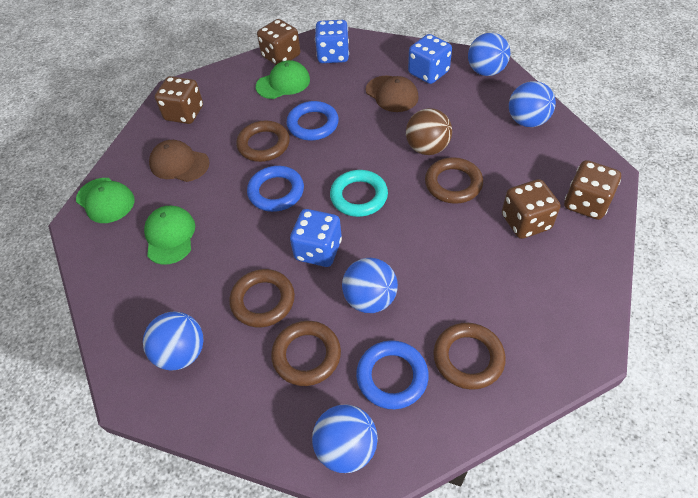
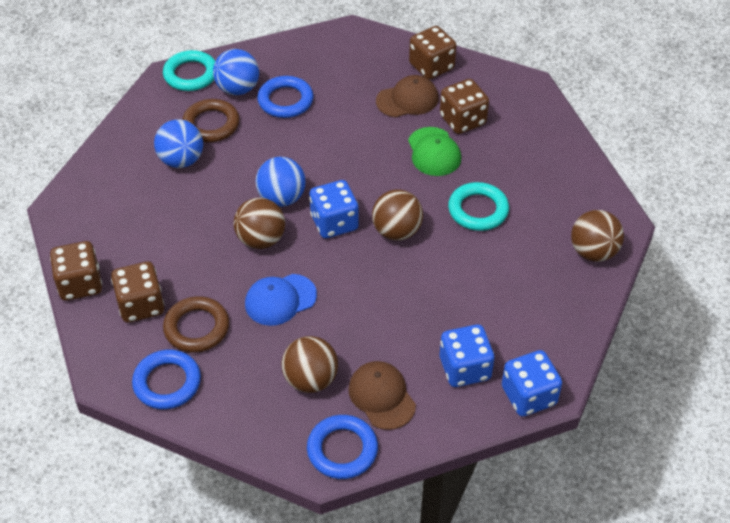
blue ball: [143,312,203,370] [312,404,378,473] [342,258,398,313] [468,33,510,76] [509,81,556,127] = 5 -> [154,119,203,168] [213,49,259,95] [256,157,306,207] = 3
blue cap: none = 0 -> [245,274,317,326] = 1
brown ball: [406,108,452,155] = 1 -> [233,198,285,249] [282,336,338,393] [372,189,423,241] [571,210,624,262] = 4
brown ring: [229,269,295,327] [236,121,290,162] [271,321,341,386] [425,157,483,204] [433,323,506,390] = 5 -> [163,296,229,353] [182,99,239,142] = 2
green cap: [76,178,134,223] [144,206,195,265] [256,60,310,99] = 3 -> [408,127,461,176] = 1
turquoise ring: [330,170,388,217] = 1 -> [163,50,215,91] [448,182,509,231] = 2

